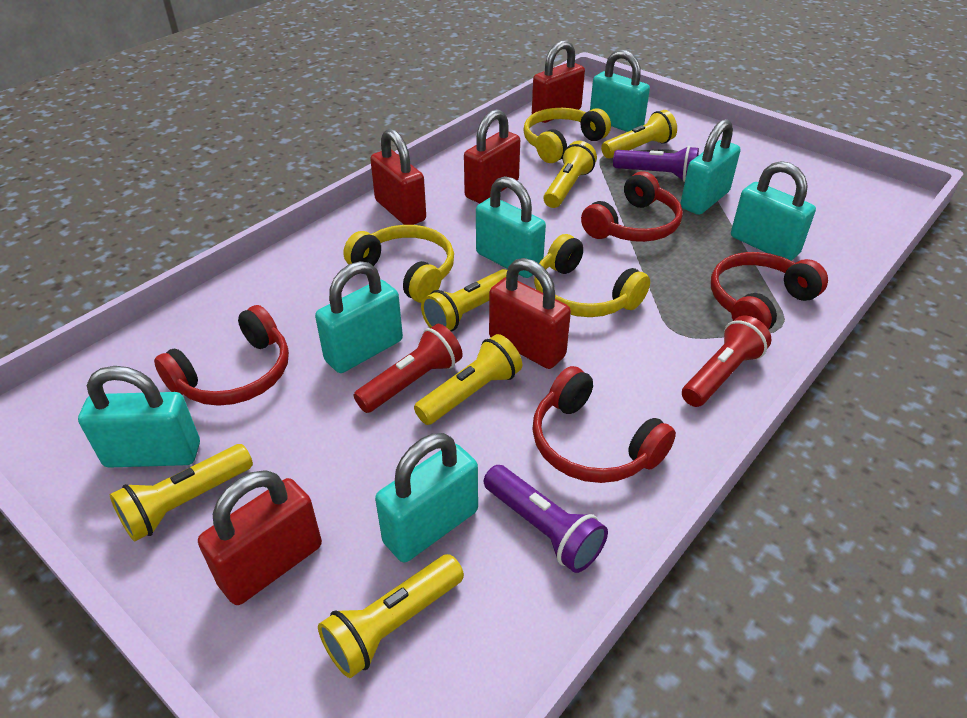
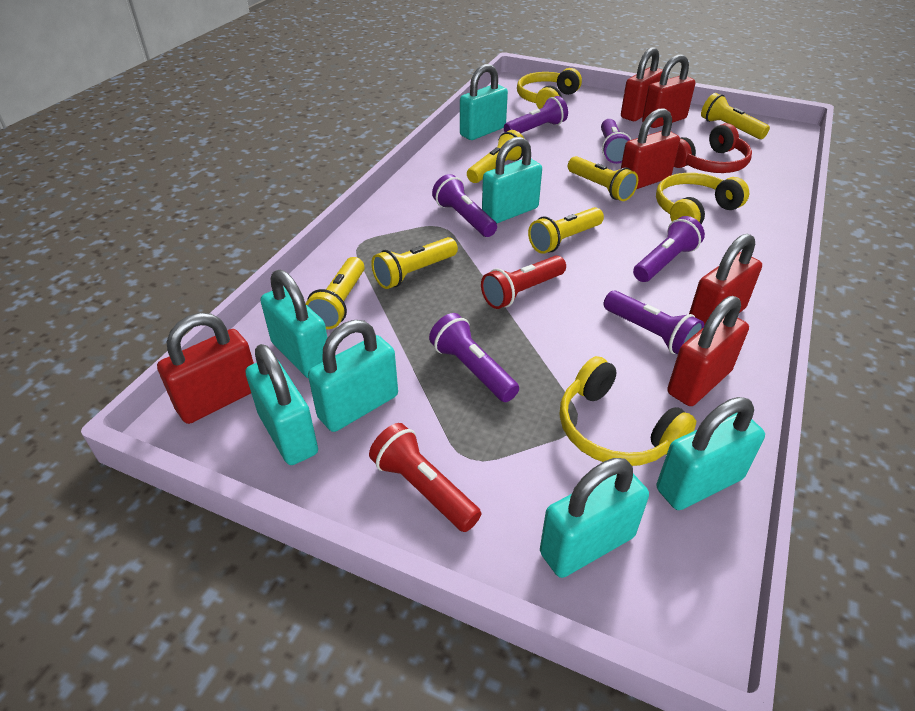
purple flashlight: [484,465,608,573] [613,146,699,182] = 2 -> [429,313,519,402] [432,174,497,237] [504,96,568,133] [601,119,631,164] [604,291,704,354] [633,216,705,282] = 6
red headphones: [154,305,289,406] [532,366,676,483] [581,171,683,242] [711,252,828,330] = 4 -> [674,123,752,173] = 1
red padlock: [198,470,322,605] [370,129,426,225] [464,109,520,203] [489,258,571,369] [532,40,585,123] = 5 -> [157,313,254,424] [621,47,663,121] [621,109,680,189] [642,54,695,128] [667,296,749,406] [689,234,762,326] = 6

